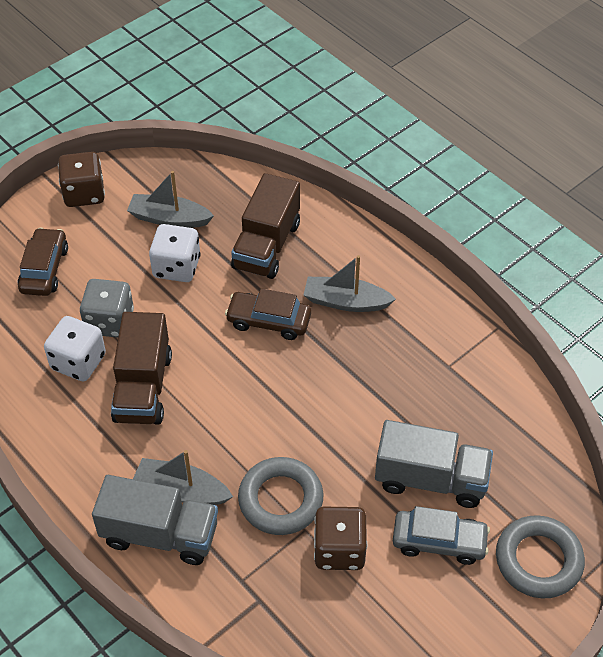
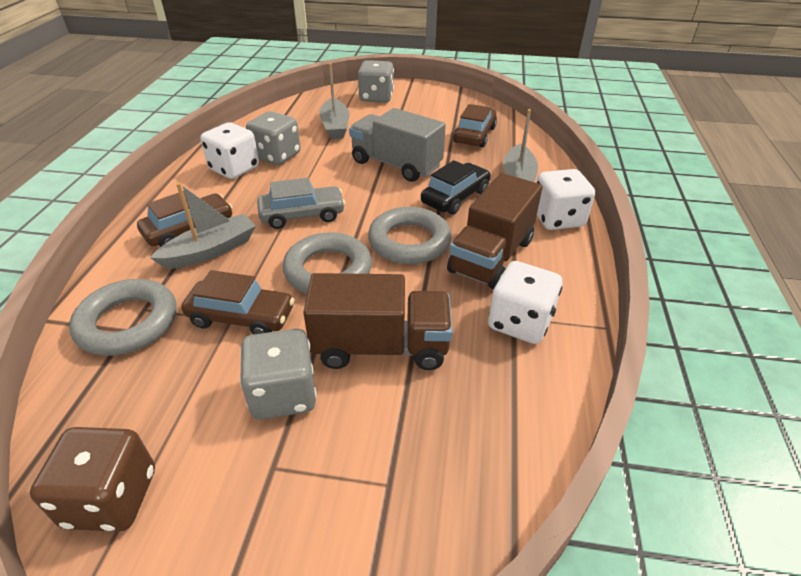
black car: none = 0 -> [421,160,491,215] = 1
brown car: [18,228,68,296] [225,288,311,340] = 2 -> [137,191,233,247] [181,270,295,334] [453,104,497,147] = 3
brown dice: [58,152,105,207] [314,507,367,570] = 2 -> [30,427,155,532] = 1
grey dice: [80,279,134,338] = 1 -> [240,329,317,420] [246,111,301,165] [358,60,394,103] = 3
grey ring: [238,457,324,535] [496,515,585,598] = 2 -> [69,279,177,356] [283,232,372,294] [368,207,452,264] = 3
grey truck: [92,475,218,565] [375,420,493,508] = 2 -> [349,108,446,182] = 1
white dice: [44,316,106,381] [149,224,201,282] = 2 -> [200,122,259,179] [488,261,562,344] [537,169,595,230] = 3

